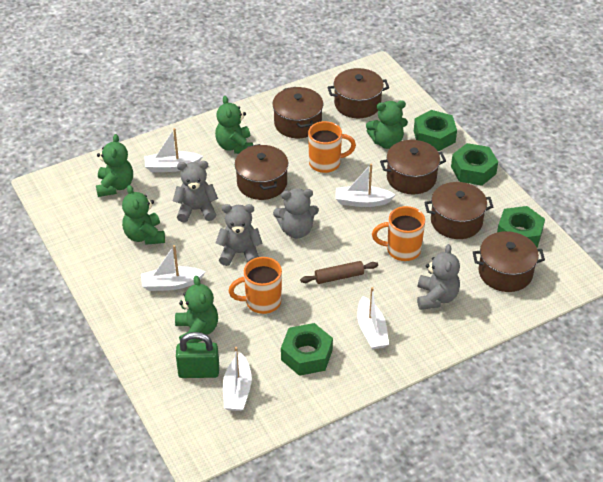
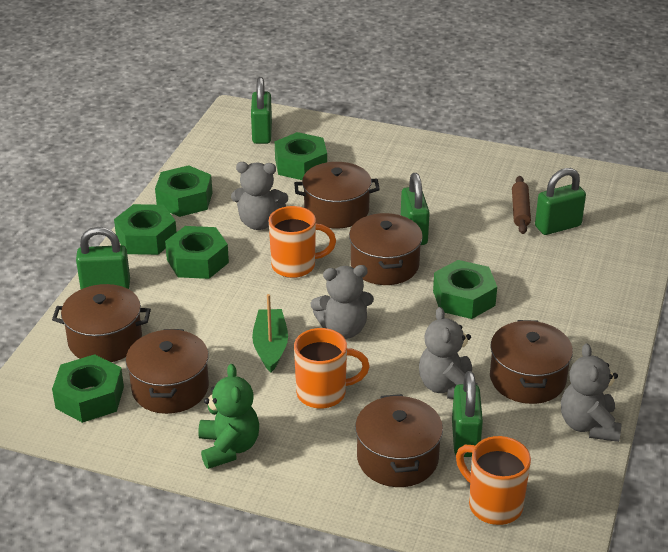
green boat: none = 0 -> [252,294,288,373] = 1
green nut: [281,323,333,376] [414,110,457,151] [451,143,498,186] [497,206,545,248] = 4 -> [52,354,124,423] [114,204,176,255] [155,165,212,217] [165,226,229,279] [275,132,327,180] [433,260,497,319] = 6
green padlock: [176,332,219,378] = 1 -> [76,227,130,289] [251,77,272,144] [401,173,430,245] [452,371,483,457] [535,168,586,235] = 5
green teddy bear: [96,134,133,197] [122,185,165,245] [175,276,218,343] [215,96,253,154] [366,100,408,149] = 5 -> [198,364,259,469] = 1
white boat: [141,245,205,291] [144,128,203,172] [223,347,252,411] [335,164,396,207] [357,287,389,350] = 5 -> none = 0

